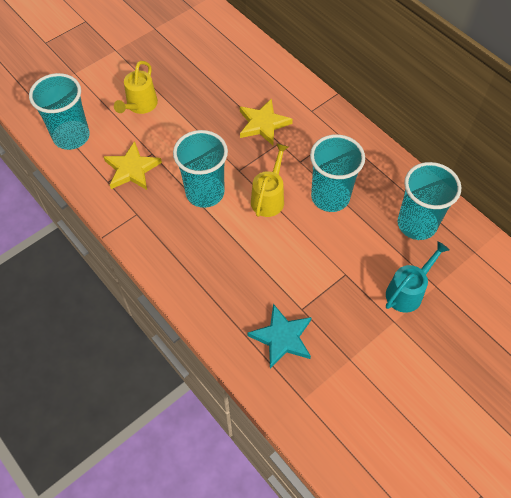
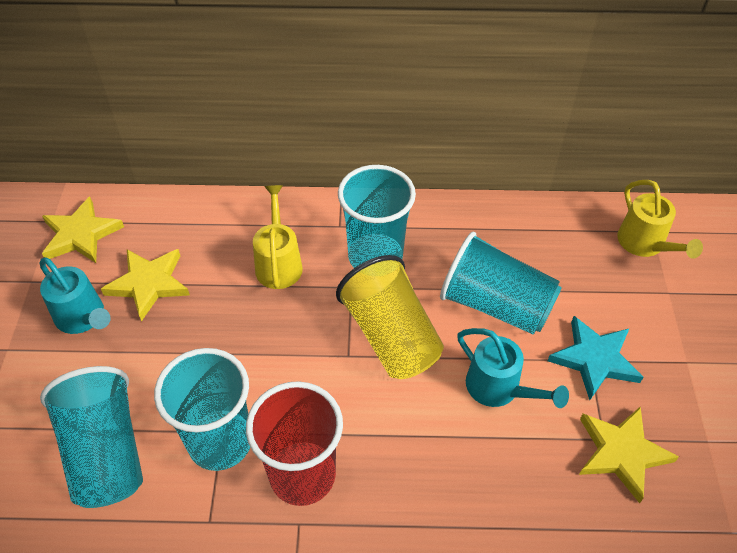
red cup: none = 0 -> [246,381,343,506] = 1
turquoise watering can: [386,241,449,313] = 1 -> [39,257,111,334] [457,328,569,408] = 2
yellow cup: none = 0 -> [336,255,444,379] = 1
yellow star: [104,141,162,190] [240,98,293,145] = 2 -> [42,197,124,263] [101,249,190,322] [579,406,679,503] = 3

